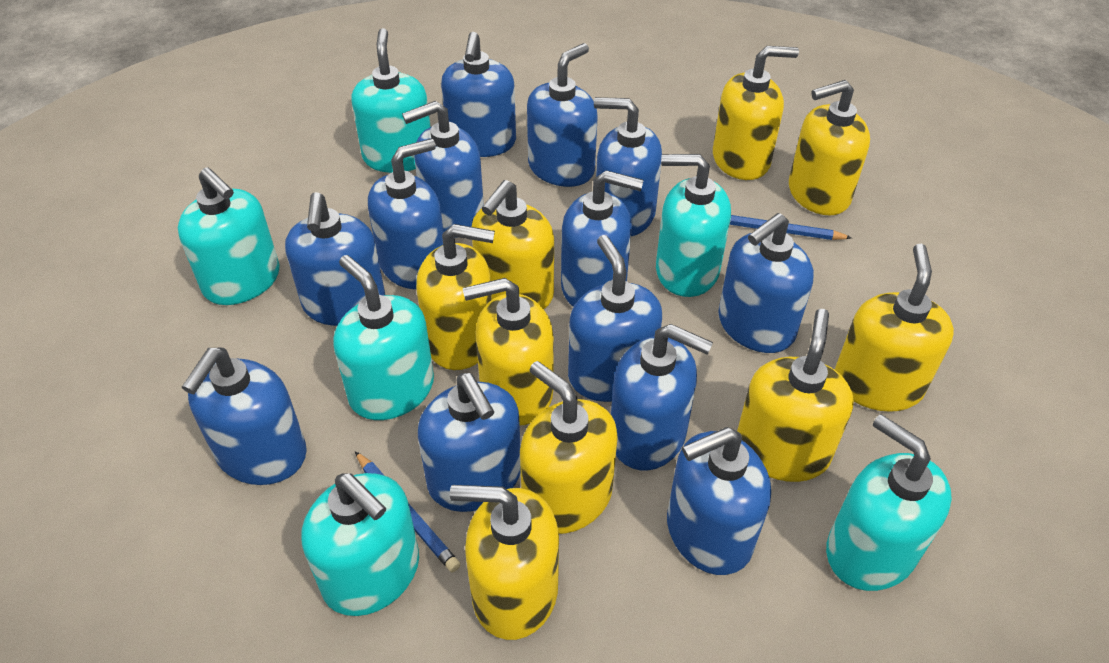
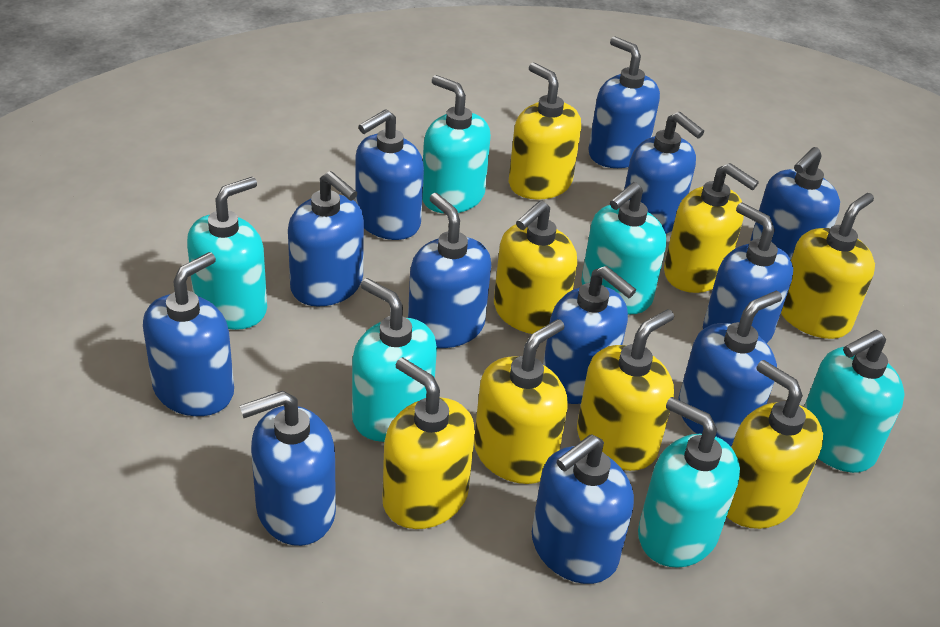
blue pencil: [355,451,461,572] [730,215,852,240] = 2 -> none = 0
blue soap dispenser: [182,348,307,485] [285,192,385,326] [368,139,444,289] [402,101,484,232] [418,373,521,512] [441,32,516,157] [527,43,598,187] [561,170,644,307] [568,235,662,402] [594,97,662,236] [611,324,713,470] [667,427,771,575] [718,213,814,353] = 13 -> [143,252,234,416] [240,391,336,546] [288,171,364,306] [355,109,424,240] [408,193,491,348] [532,434,634,584] [543,266,636,404] [588,36,660,168] [624,112,704,234] [678,291,782,446] [703,202,793,343] [750,147,840,259] = 12
yellow soap dispenser: [416,224,495,370] [450,485,559,640] [463,278,554,425] [472,180,554,309] [520,361,618,534] [713,46,799,180] [737,309,854,482] [789,80,870,215] [835,244,954,412] = 9 -> [382,357,475,529] [474,319,567,484] [494,200,577,334] [509,63,581,200] [577,309,674,471] [664,163,759,293] [727,360,823,529] [781,193,875,339] = 8

